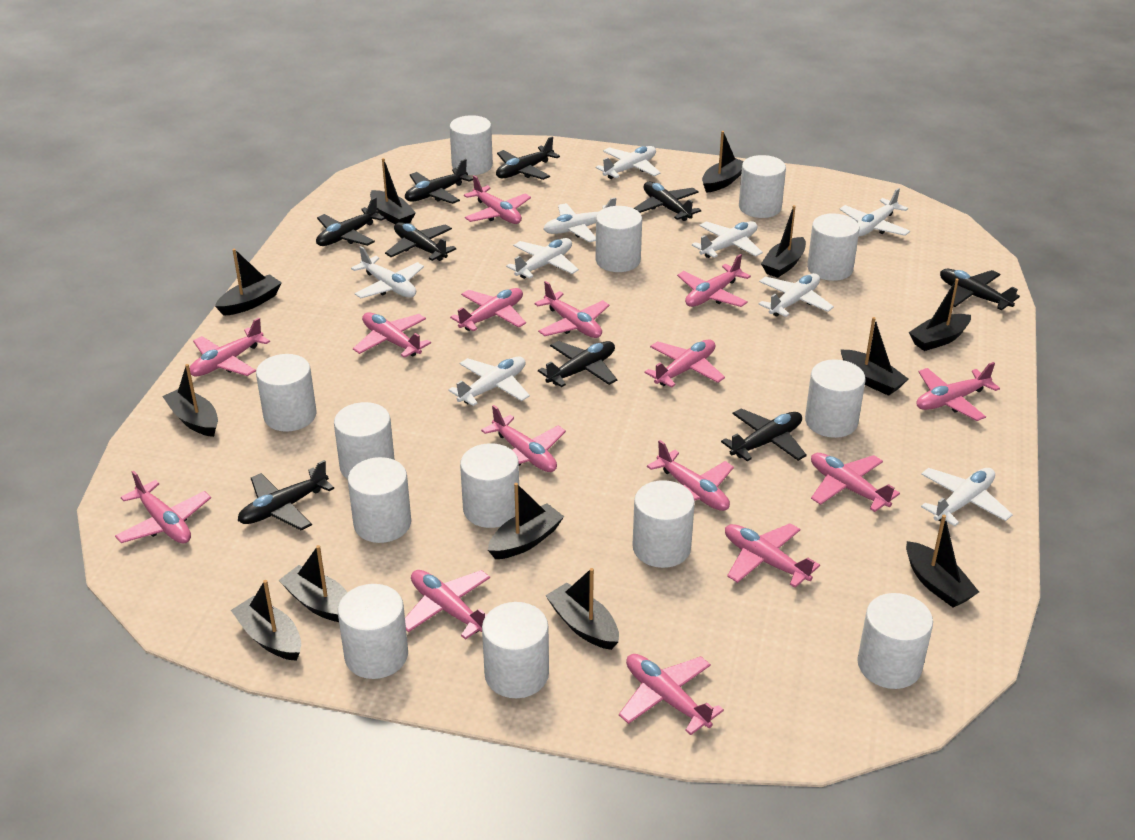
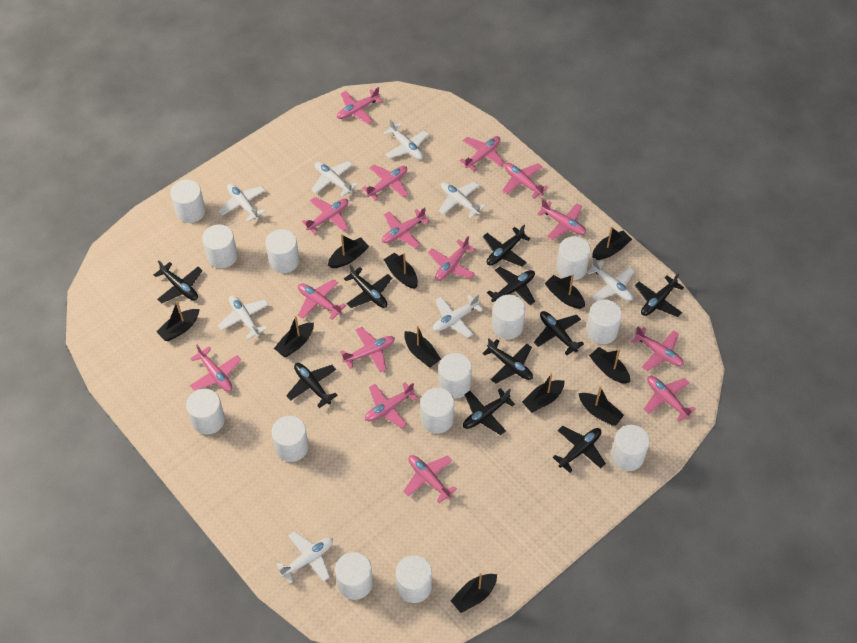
black boat: [162,364,218,437] [215,249,282,316] [231,580,301,661] [279,545,348,622] [370,158,416,224] [488,483,564,559] [545,568,619,650] [702,131,744,193] [761,205,806,278] [840,317,908,396] [906,515,979,608] [909,278,971,351] = 12 -> [156,301,200,341] [274,316,314,357] [328,235,369,268] [383,252,418,289] [404,326,441,368] [451,573,497,613] [522,373,565,412] [545,274,585,309] [578,386,624,426] [589,347,630,384] [592,227,632,260] = 11
black plane: [238,460,334,531] [316,197,385,246] [385,222,456,261] [405,159,473,204] [496,136,560,180] [538,341,617,387] [633,182,701,221] [721,409,807,461] [940,269,1020,310] = 9 -> [154,260,203,303] [286,363,338,408] [344,265,392,308] [463,388,515,435] [482,339,533,384] [483,225,530,267] [487,267,535,305] [534,311,584,355] [553,426,606,473] [635,273,684,317] = 10
white plane: [351,246,424,298] [448,356,530,406] [506,238,579,279] [544,197,617,242] [596,146,661,179] [692,221,763,258] [758,273,834,317] [839,188,910,237] [921,468,1013,526] = 9 -> [218,295,269,339] [219,183,266,222] [276,531,333,583] [311,161,357,197] [384,119,429,160] [433,294,483,338] [439,182,485,218] [587,258,635,301] = 8

